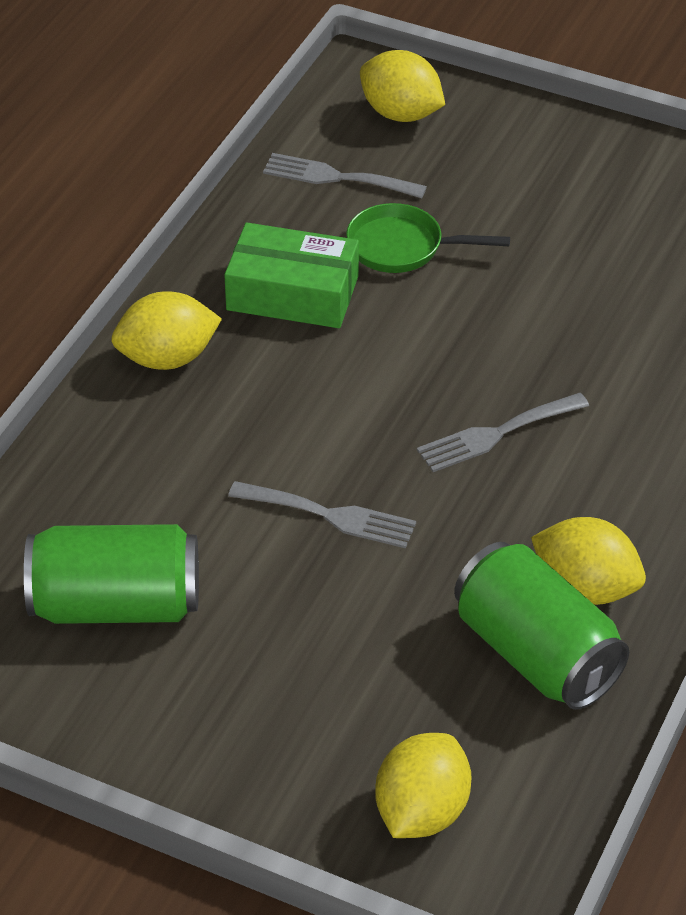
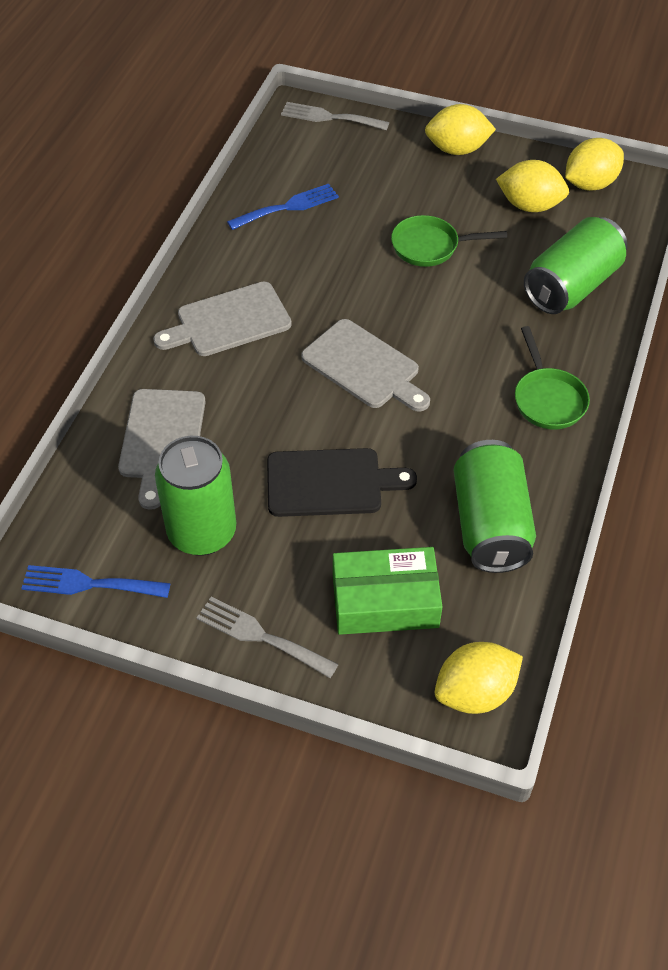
black cutting board: none = 0 -> [267,448,417,517] = 1
blue fork: none = 0 -> [21,565,171,598] [227,184,339,230] = 2
green can: [24,524,199,624] [454,542,629,709] = 2 -> [155,436,236,556] [453,440,536,573] [524,217,627,314] = 3
green pan: [346,203,510,273] = 1 -> [391,215,507,267] [515,326,590,430] = 2
grey cutting board: none = 0 -> [118,389,206,510] [153,282,292,356] [301,319,430,412] = 3
grey fork: [228,481,416,549] [263,153,427,198] [417,393,589,472] = 3 -> [196,597,339,678] [281,102,389,130] = 2

